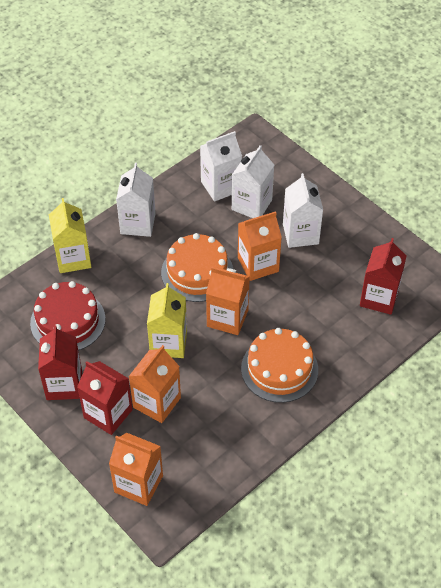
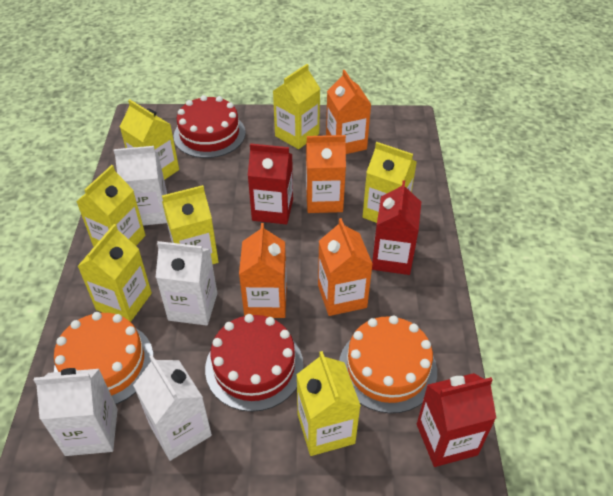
red cake: [30,281,106,351] = 1 -> [174,95,246,158] [205,314,303,412] = 2
yellow carton: [49,198,91,273] [147,283,187,358] = 2 -> [76,165,146,247] [77,224,152,322] [120,99,179,180] [162,185,219,264] [273,64,320,149] [296,351,361,456] [363,142,417,223] = 7

